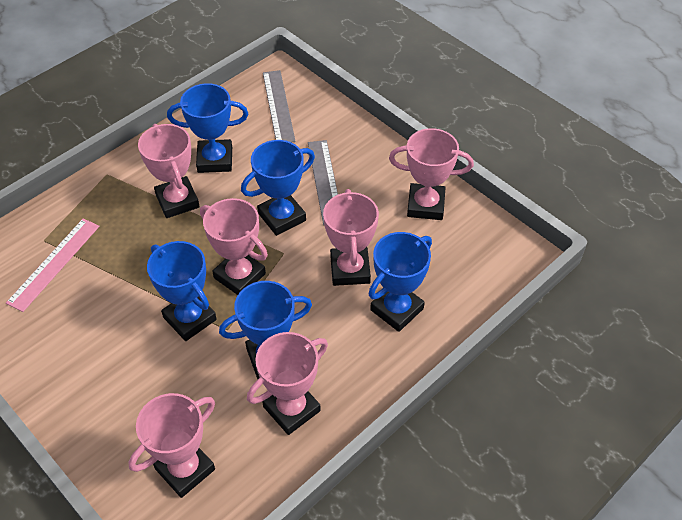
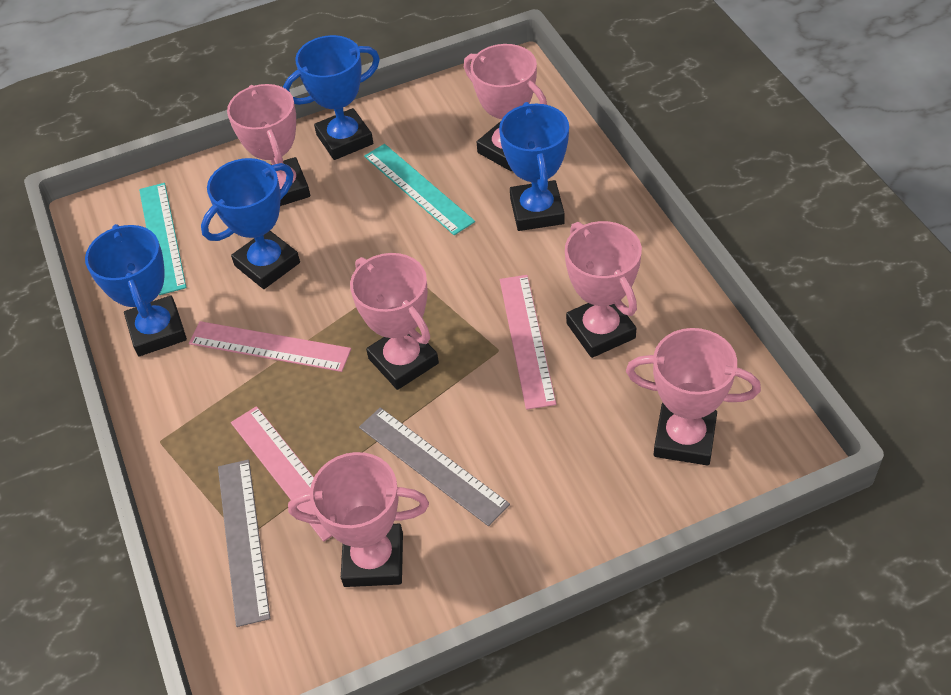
blue trophy: [147,241,217,341] [167,83,248,173] [219,281,312,379] [241,140,315,236] [369,232,432,332] = 5 -> [85,224,187,356] [201,158,300,289] [283,35,380,160] [499,102,569,231] = 4
pink ruler: [6,219,100,312] = 1 -> [189,321,351,372] [231,406,332,542] [500,275,556,410] = 3
turquoise ruler: none = 0 -> [139,183,187,295] [364,144,475,235] = 2

